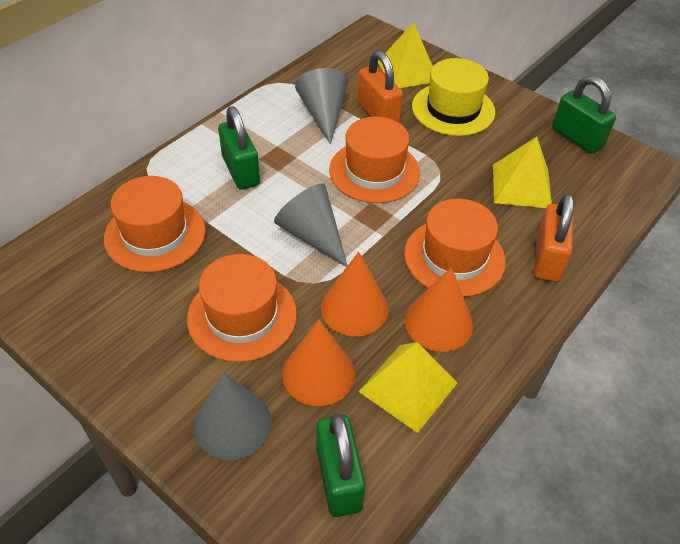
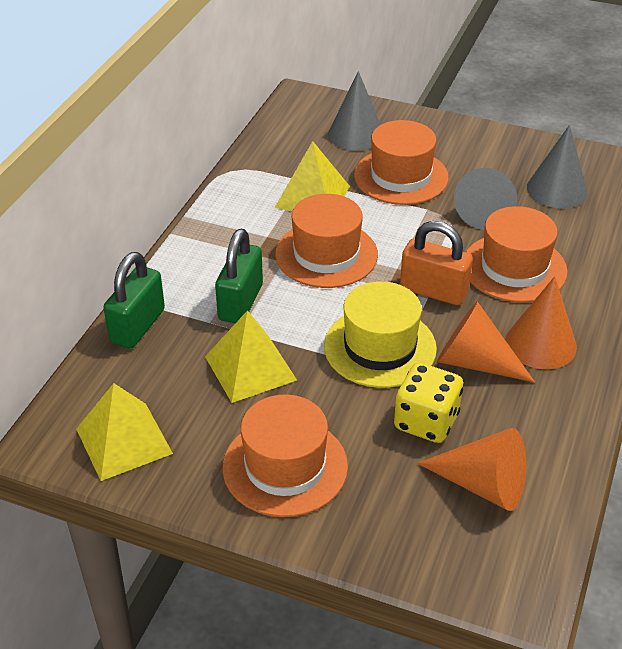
green padlock: [218,106,260,190] [316,413,366,517] [552,76,616,154] = 3 -> [103,252,165,349] [215,229,263,323] = 2
orange padlock: [357,51,403,123] [534,193,574,282] = 2 -> [400,221,473,305] = 1
yellow dice: none = 0 -> [394,363,463,443] = 1

